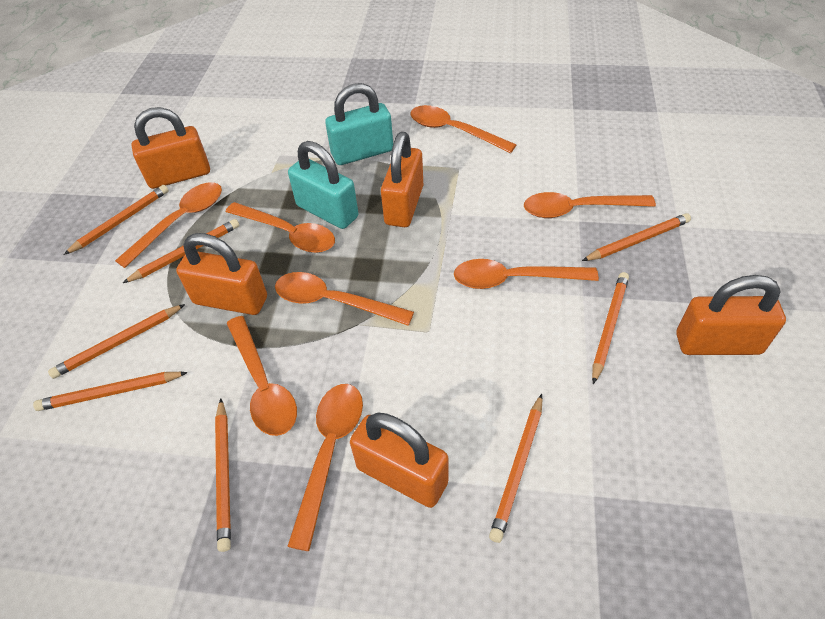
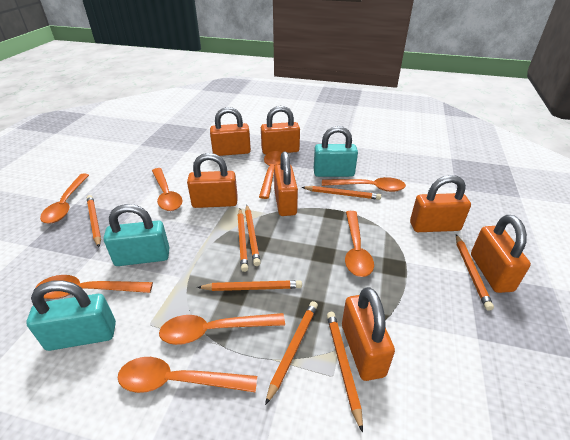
orange padlock: [131,107,210,189] [176,233,267,315] [350,412,448,508] [381,132,423,227] [676,275,786,355] = 5 -> [187,153,238,208] [210,107,251,156] [261,106,300,154] [274,151,298,216] [342,287,395,381] [410,175,471,232] [471,215,531,293] = 7
turquoise padlock: [288,141,358,229] [325,83,393,165] = 2 -> [26,280,116,351] [104,204,169,266] [314,126,358,177] = 3

